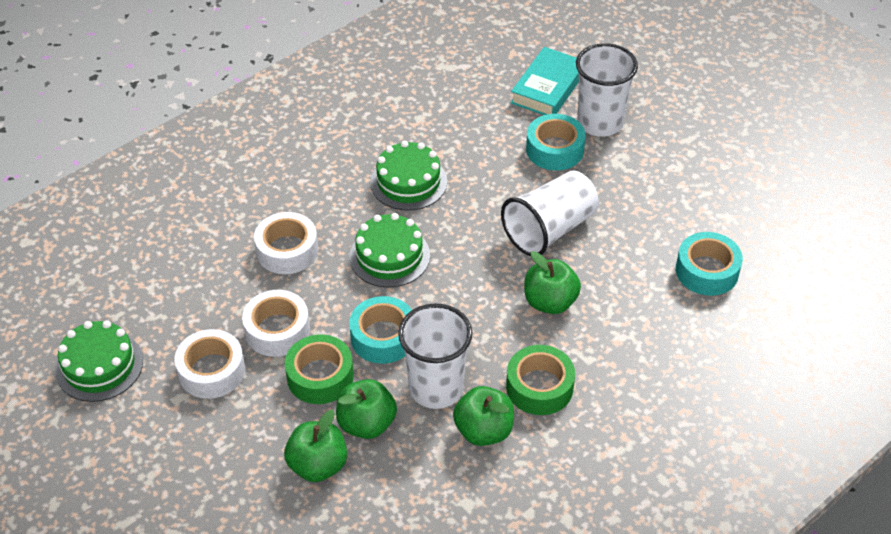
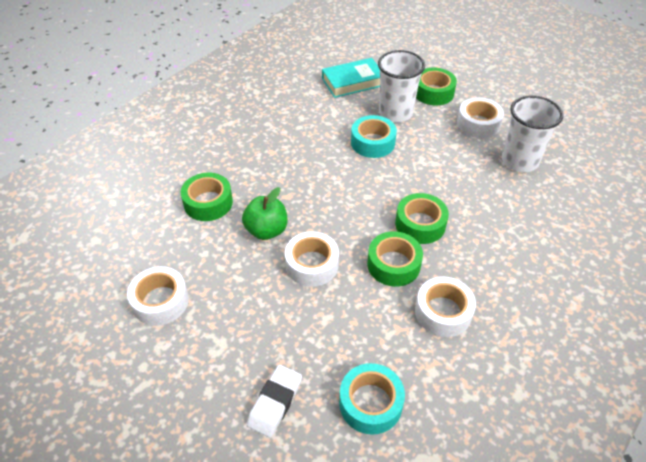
green apple: [284,410,347,482] [336,379,397,439] [453,386,514,446] [524,251,581,314] = 4 -> [242,187,287,240] = 1
green cake: [55,320,143,402] [349,213,430,288] [370,141,447,211] = 3 -> none = 0
green tape: [285,334,354,404] [506,345,575,415] = 2 -> [181,173,233,221] [367,231,423,287] [395,193,449,244] [416,68,457,105] = 4
turquoise tape: [349,296,412,364] [526,114,585,171] [676,232,743,296] = 3 -> [339,363,405,435] [351,115,397,158] = 2
white cup: [398,303,472,409] [501,171,599,256] [576,43,638,137] = 3 -> [378,50,425,122] [502,95,563,172] = 2
white eraser: none = 0 -> [247,365,302,438] = 1
white tape: [174,329,245,399] [242,290,310,357] [254,212,318,274] = 3 -> [127,266,189,326] [285,231,339,287] [415,277,476,337] [457,97,504,138] = 4

